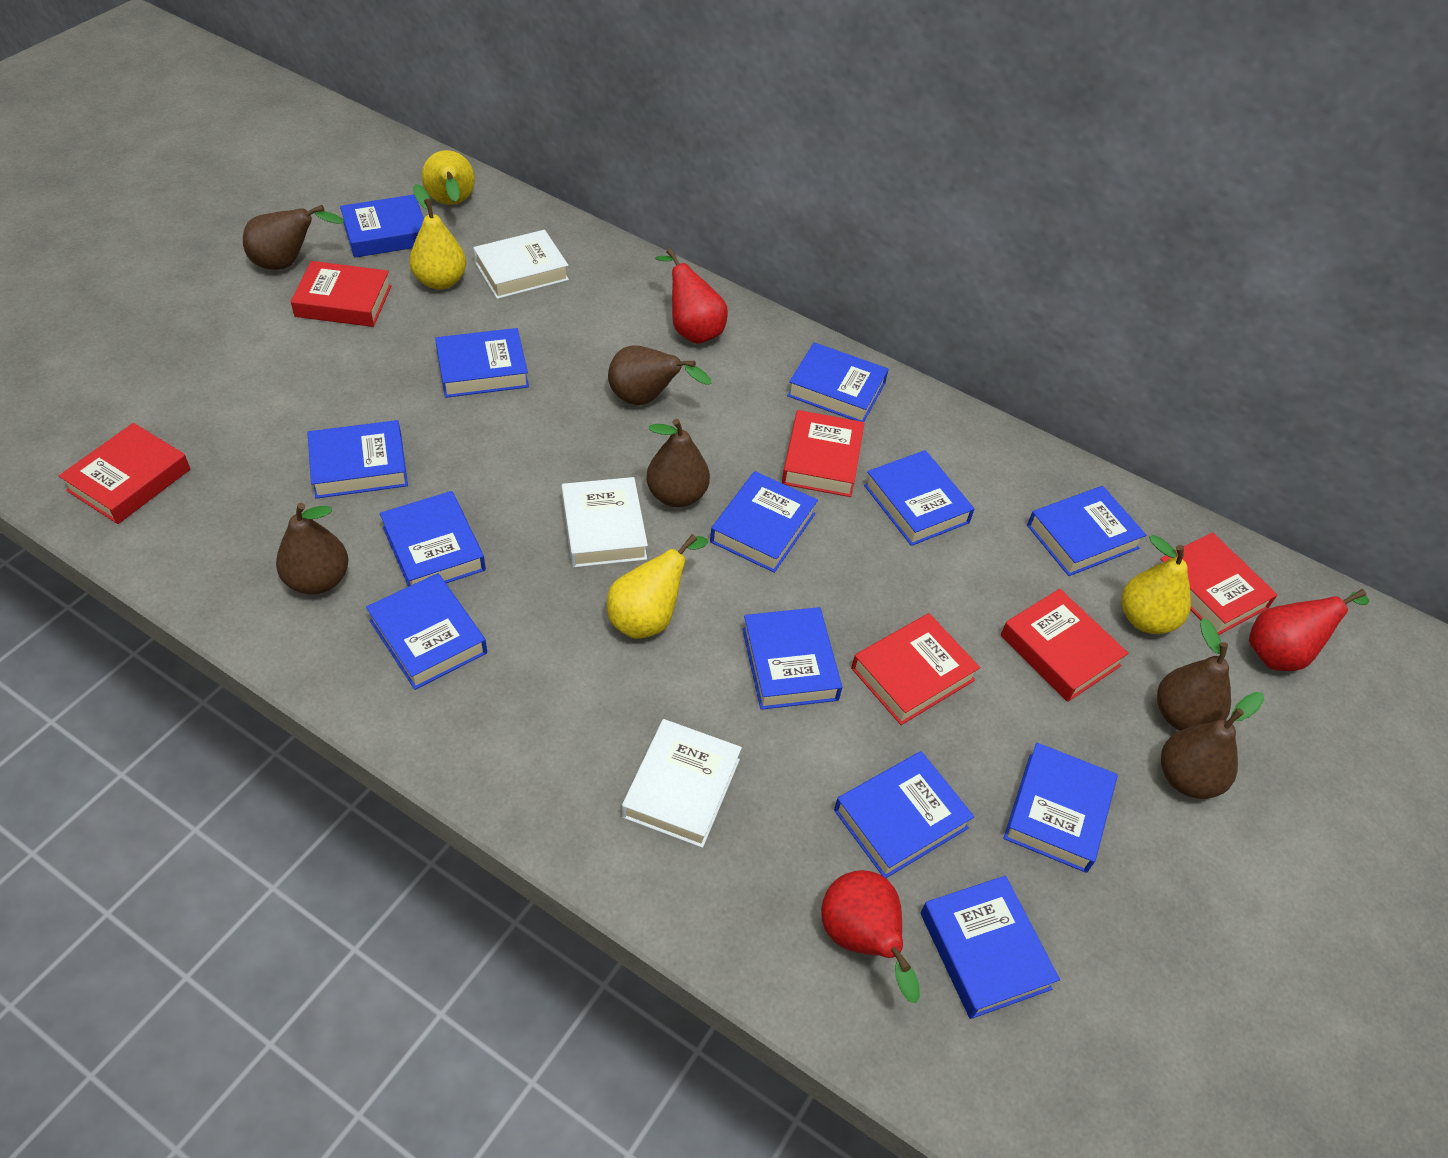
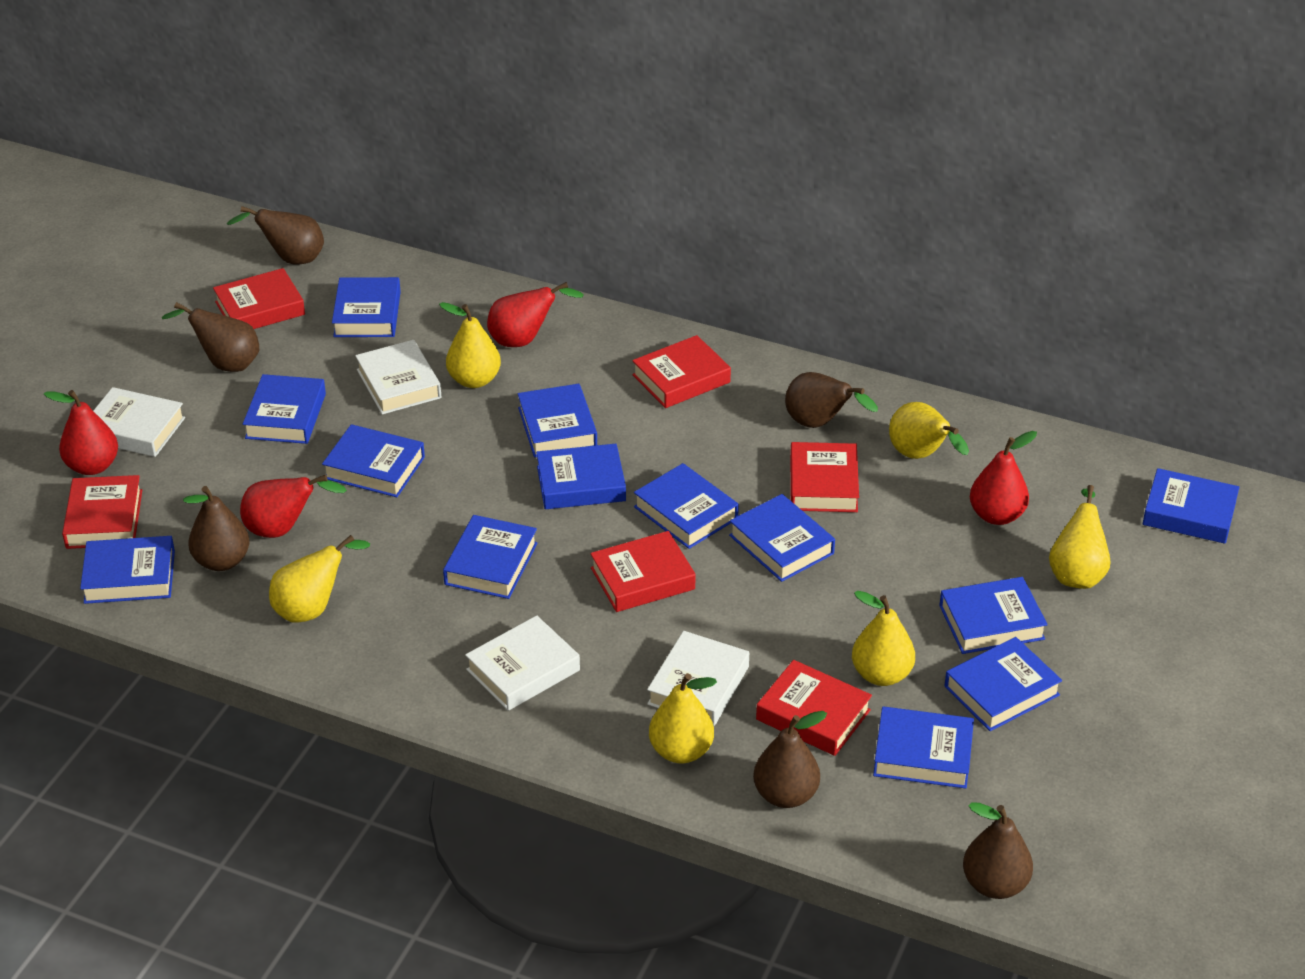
red pear: [655,248,728,344] [821,870,920,1003] [1249,589,1369,671] = 3 -> [44,390,118,475] [240,475,347,538] [487,282,584,347] [970,431,1037,525] = 4
white book: [473,230,569,299] [561,477,648,568] [622,719,742,848] = 3 -> [93,387,185,457] [355,340,441,414] [465,615,580,711] [647,631,749,726] = 4
yellow pear: [409,184,466,290] [422,150,475,205] [607,534,708,639] [1122,535,1191,634] = 4 -> [269,535,370,623] [439,302,501,388] [649,673,717,764] [852,591,915,686] [889,402,969,459] [1049,485,1111,589] = 6

